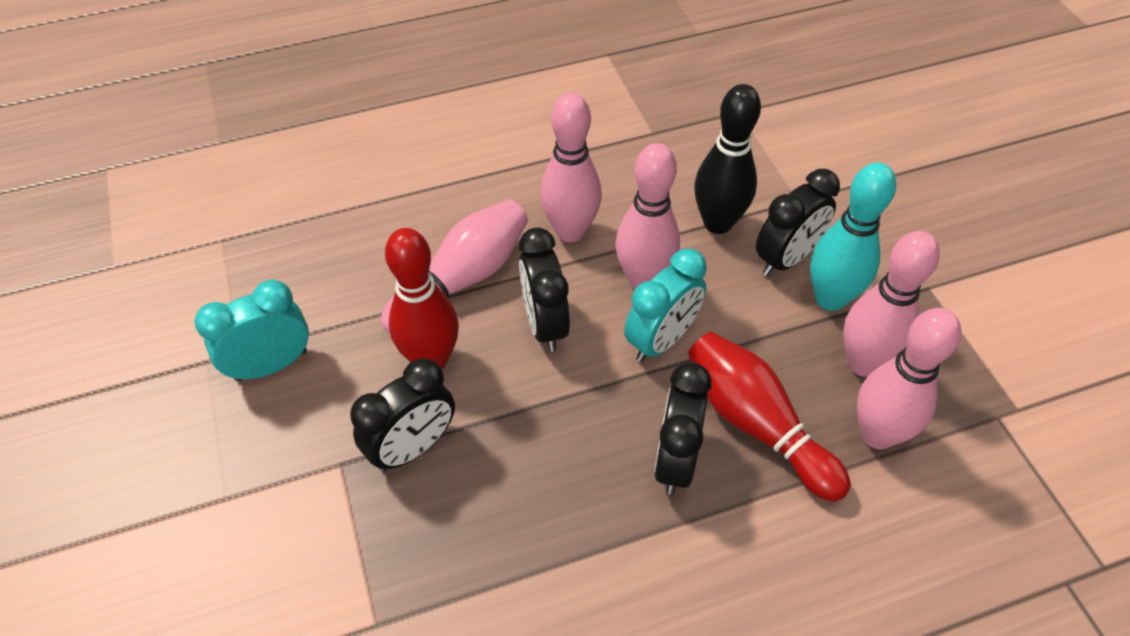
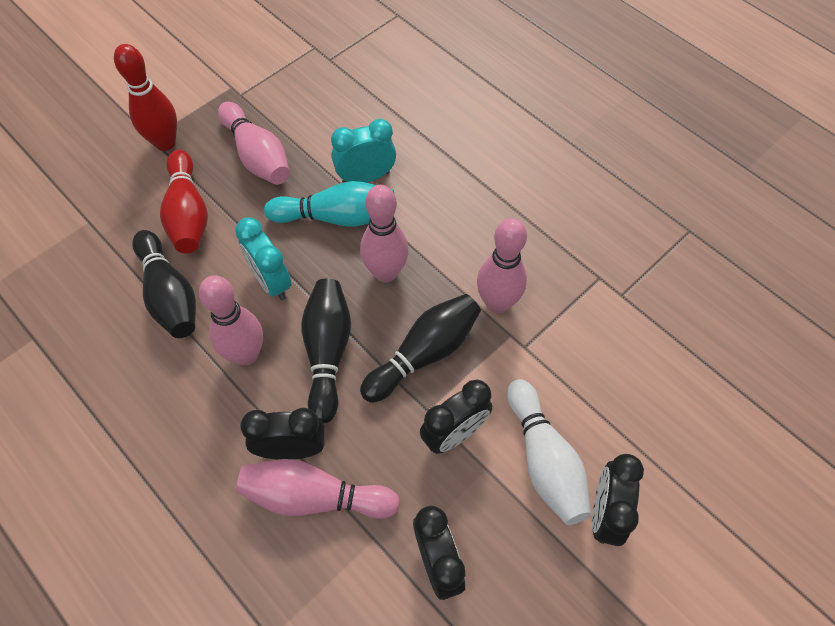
black bowling pin: [694,84,761,234] = 1 -> [132,230,196,338] [301,279,351,424] [360,294,481,403] = 3
white bowling pin: none = 0 -> [507,379,591,525] = 1

